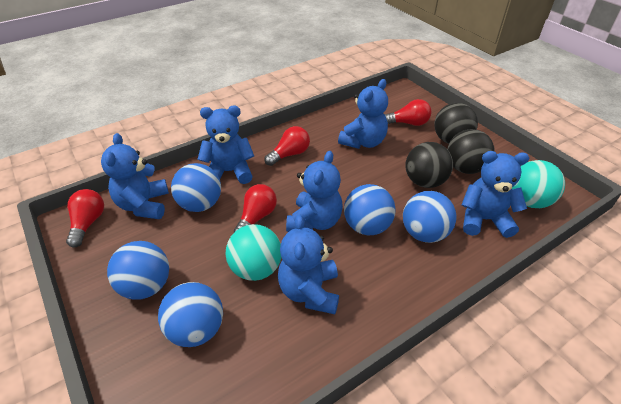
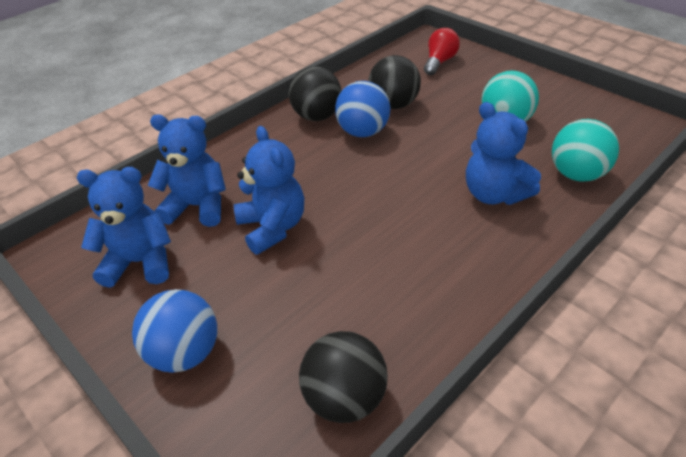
blue ball: [107,241,169,300] [158,282,223,347] [171,163,221,212] [344,184,396,235] [403,191,457,243] = 5 -> [132,289,217,373] [335,81,391,137] = 2
blue teddy bear: [101,133,169,219] [198,106,254,184] [278,215,339,314] [286,151,343,232] [338,79,388,149] [462,151,529,238] = 6 -> [77,167,171,288] [148,114,226,227] [234,126,304,255] [466,102,541,205] = 4
red light bulb: [66,189,104,248] [234,184,277,232] [264,126,310,166] [385,99,431,126] = 4 -> [424,28,460,75] = 1

